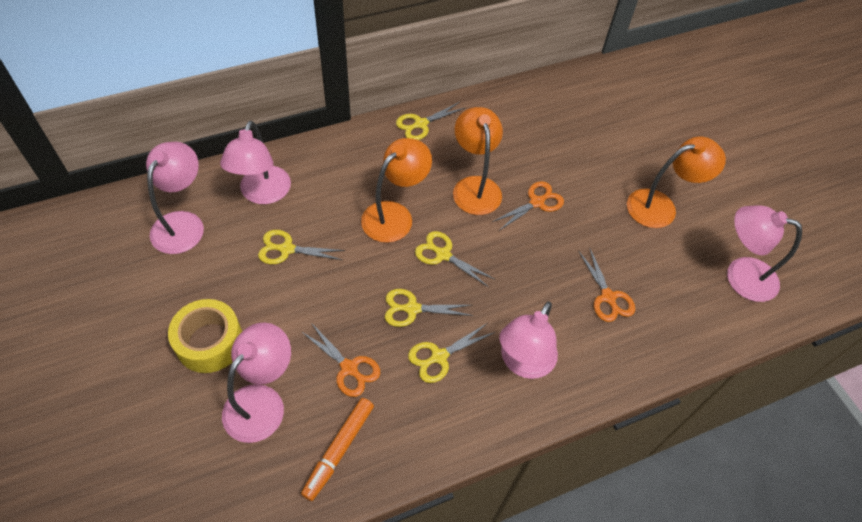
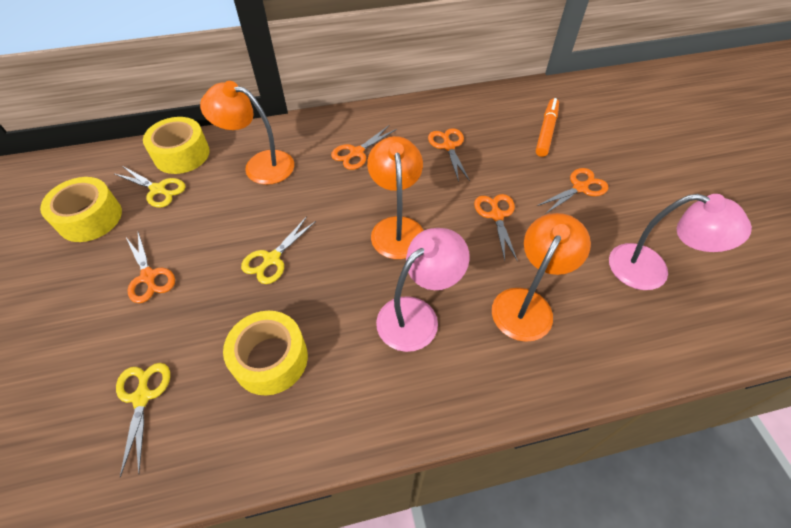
orange scissors: [302,324,380,397] [492,181,564,231] [579,247,635,322] = 3 -> [125,232,175,303] [331,126,397,170] [428,128,470,182] [474,194,518,262] [537,168,608,214] = 5
pink lamp: [146,142,204,254] [220,121,291,204] [222,322,291,443] [499,301,558,379] [727,205,802,302] = 5 -> [376,228,470,352] [609,194,752,290] = 2
yellow scissors: [258,230,345,264] [385,289,473,327] [396,102,465,140] [408,324,495,383] [415,231,494,287] = 5 -> [115,166,185,208] [116,363,170,478] [241,216,316,284] = 3
yellow tape: [168,299,242,373] = 1 -> [40,177,122,242] [143,117,210,174] [223,311,308,396] = 3

